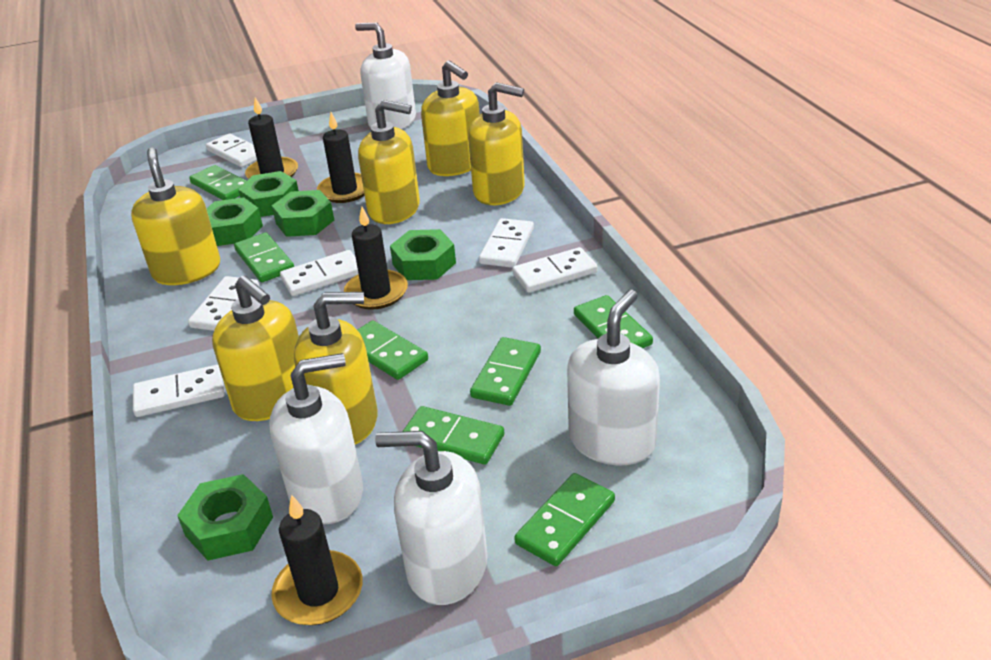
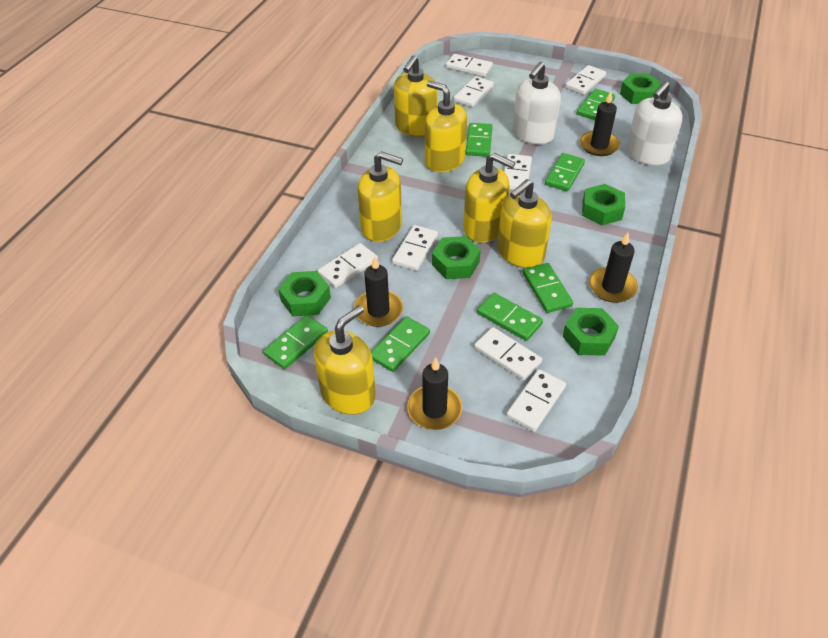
white domino: [133,364,225,417] [188,276,259,331] [206,133,257,167] [280,250,358,296] [479,218,534,268] [512,247,598,293] = 6 -> [318,243,378,288] [392,225,438,271] [446,54,493,77] [454,76,494,107] [474,327,542,380] [504,154,532,190] [506,369,566,432] [565,65,606,95] = 8
white soap dispenser: [269,353,363,524] [355,23,416,129] [375,431,488,605] [567,290,660,465] = 4 -> [512,62,561,144] [626,81,683,166] = 2

